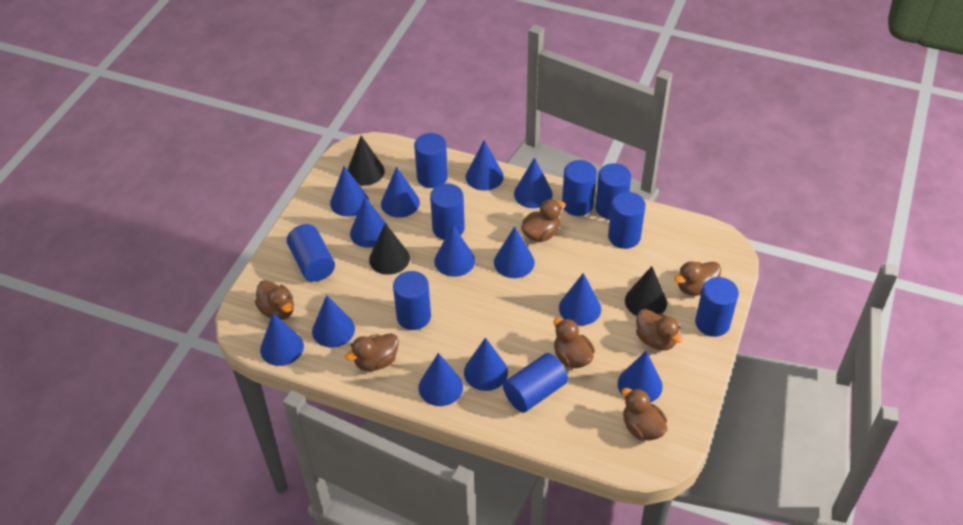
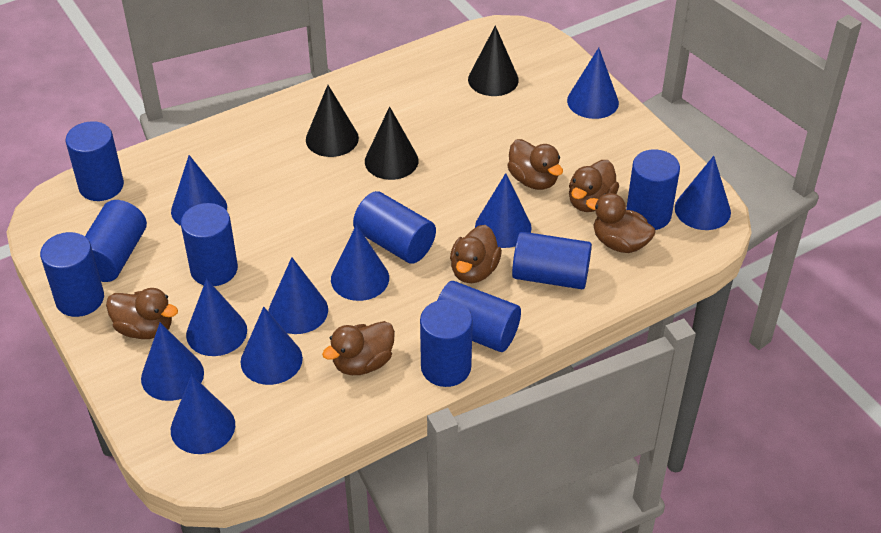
blue cone: [260,313,304,366] [312,295,355,347] [330,166,369,217] [350,197,388,248] [381,167,420,218] [419,353,463,406] [434,225,475,277] [464,337,508,391] [466,140,504,191] [494,226,535,278] [514,157,553,208] [559,273,601,325] [618,351,663,403] = 13 -> [141,323,204,401] [171,155,227,226] [171,375,235,454] [186,279,247,356] [241,307,303,385] [268,257,328,334] [331,224,389,301] [475,173,532,248] [567,48,619,119] [675,156,731,230] = 10
brown duck: [255,280,294,320] [345,333,399,371] [521,199,566,242] [553,318,595,368] [622,388,667,440] [636,309,683,351] [674,261,721,296] = 7 -> [106,288,178,339] [322,321,395,375] [450,225,502,283] [507,139,563,190] [569,160,619,212] [586,193,656,253] = 6

